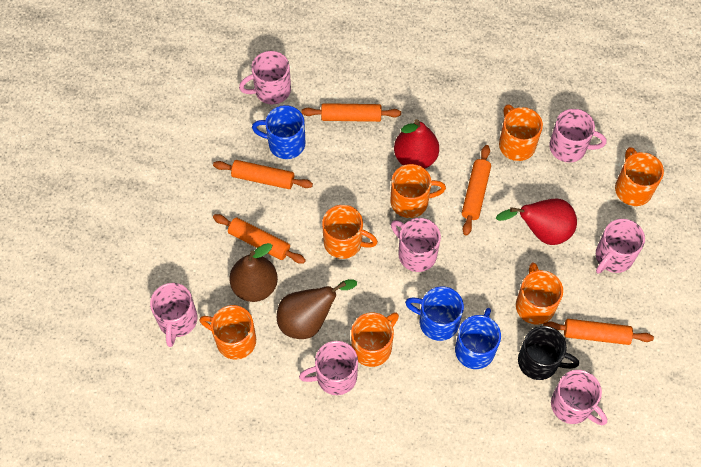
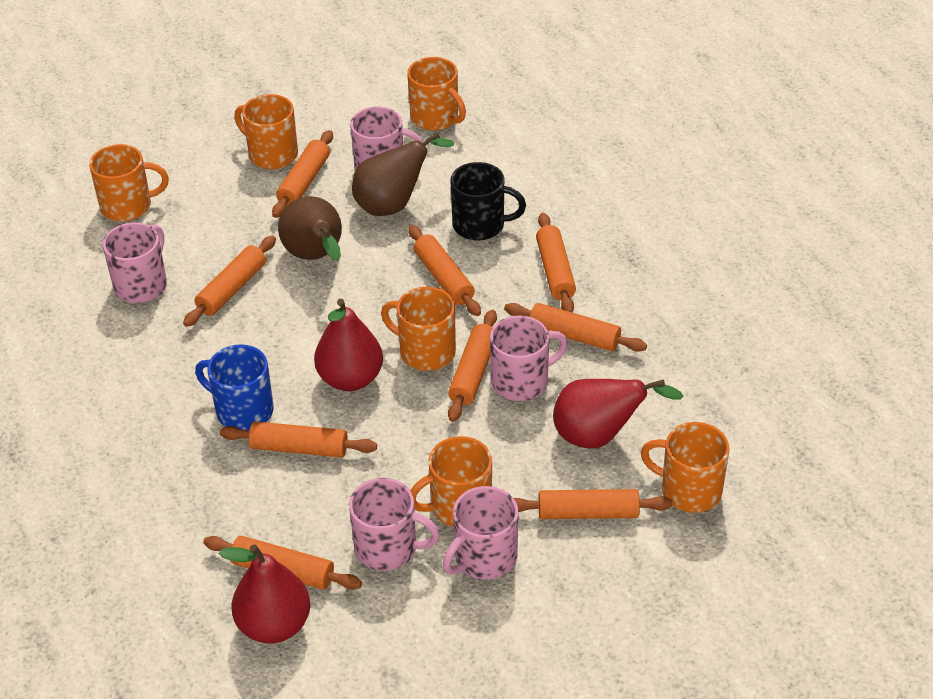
blue mug: [252,105,306,159] [405,286,464,341] [455,308,501,369] = 3 -> [195,344,274,431] = 1
orange mug: [200,305,256,360] [322,205,378,259] [351,312,399,367] [391,164,446,218] [499,104,543,161] [516,262,563,325] [615,147,664,206] = 7 -> [89,144,169,222] [234,94,298,169] [381,287,456,371] [407,57,466,130] [410,436,492,527] [641,422,729,513] = 6
orange rolling pin: [213,160,313,189] [213,214,306,264] [301,103,401,122] [462,145,491,236] [543,319,654,345] = 5 -> [183,236,276,327] [203,536,362,590] [220,421,377,458] [272,130,333,218] [408,225,481,316] [448,310,497,422] [504,303,647,352] [514,489,672,519] [536,213,576,312] = 9
pink mug: [150,283,197,347] [239,51,291,104] [299,341,358,395] [391,218,441,272] [549,109,607,163] [551,370,607,425] [596,219,645,274] = 7 -> [103,222,167,303] [349,478,440,571] [350,107,423,170] [442,486,518,579] [490,315,568,401] = 5
red pear: [394,119,439,169] [496,198,577,245] = 2 -> [219,545,310,644] [314,299,383,391] [553,379,683,449] = 3

